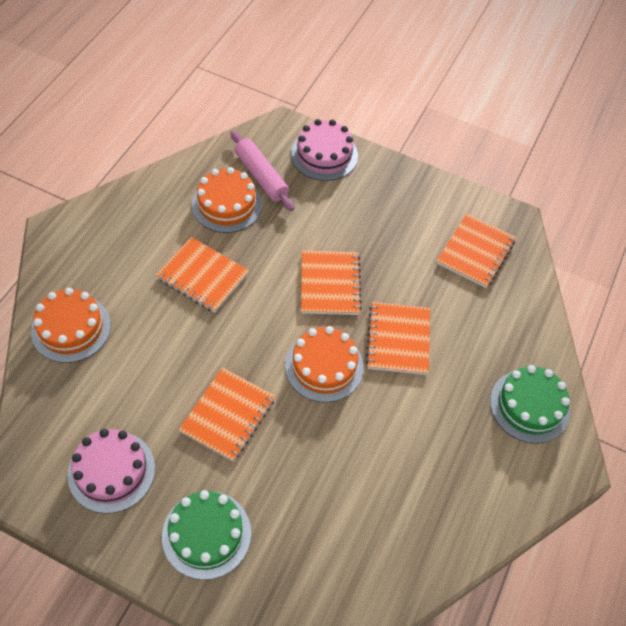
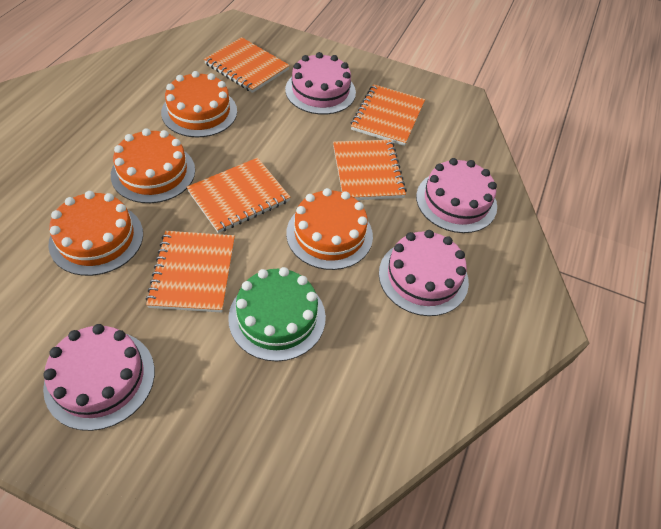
green cake: [162,490,251,580] [490,365,570,444] = 2 -> [228,267,326,361] = 1
orange cake: [31,288,111,363] [192,167,262,233] [285,326,364,403] = 3 -> [48,191,143,276] [111,128,195,203] [161,71,237,137] [286,188,373,270] = 4
pink cake: [68,429,155,514] [291,119,358,181] = 2 -> [43,324,155,431] [285,52,356,115] [379,230,469,316] [416,158,497,233] = 4
pink rolling pin: [230,130,294,211] = 1 -> none = 0

